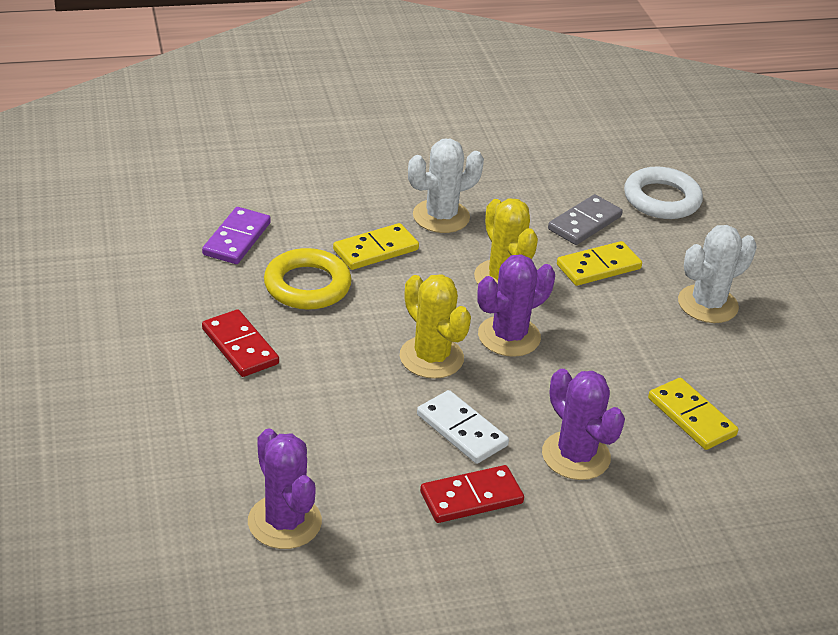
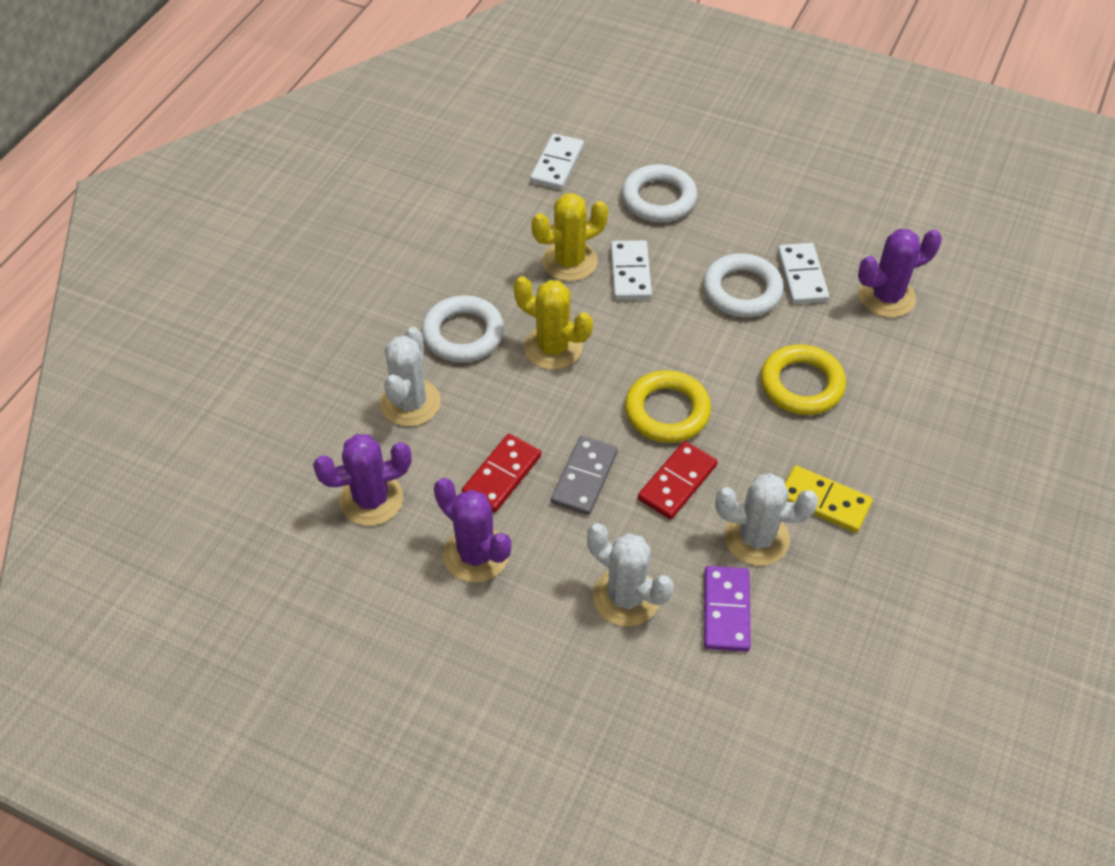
white cactus: [408,139,484,233] [678,225,757,323] = 2 -> [380,327,441,427] [587,523,673,626] [715,473,818,566] = 3
white domino: [417,390,509,464] = 1 -> [530,134,584,190] [611,240,652,300] [777,243,829,304] = 3
white ring: [624,166,703,219] = 1 -> [422,295,504,362] [622,164,697,222] [703,253,784,317] = 3
yellow domino: [333,223,419,270] [557,241,642,286] [648,378,738,450] = 3 -> [785,465,873,533] = 1
yellow ring: [264,248,352,310] = 1 -> [625,370,711,443] [761,344,846,415] = 2

